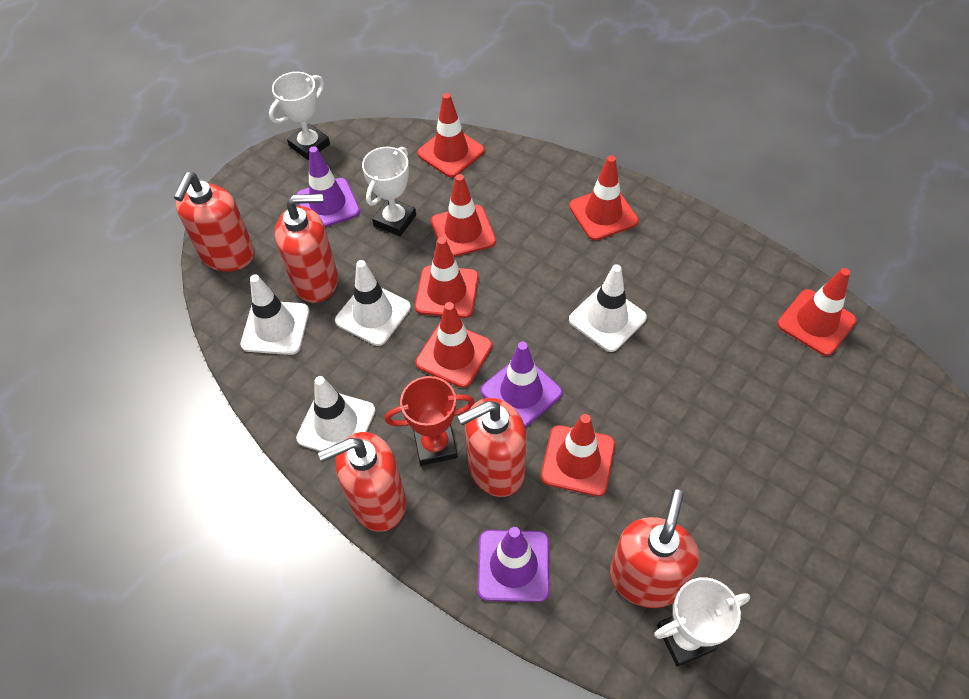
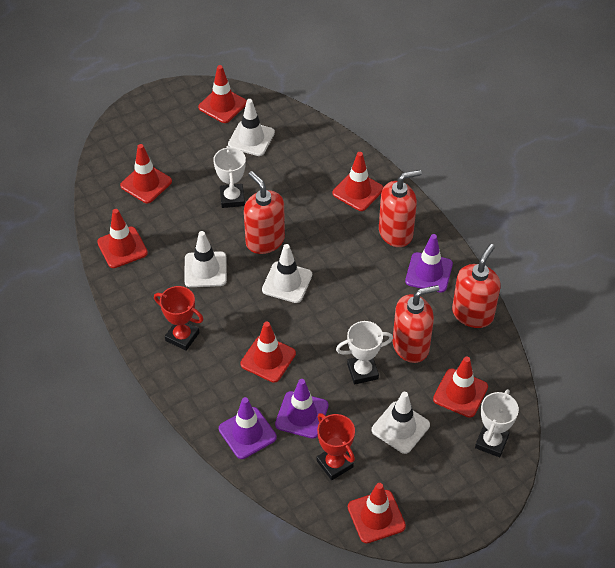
red soap dispenser: [174,172,254,272] [275,194,338,303] [318,432,406,532] [458,398,526,497] [610,489,699,608] = 5 -> [244,171,285,254] [379,170,422,247] [392,285,439,363] [452,244,501,328] = 4
red trophy: [385,376,475,466] = 1 -> [154,286,204,351] [317,413,355,480] = 2

